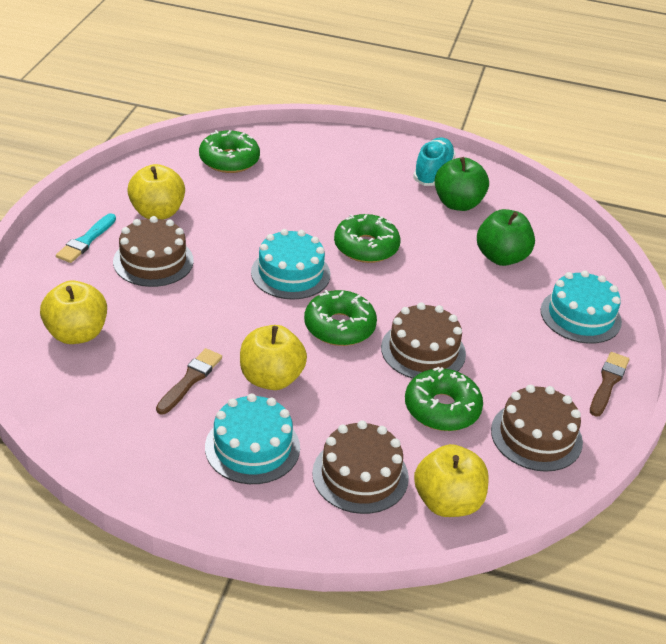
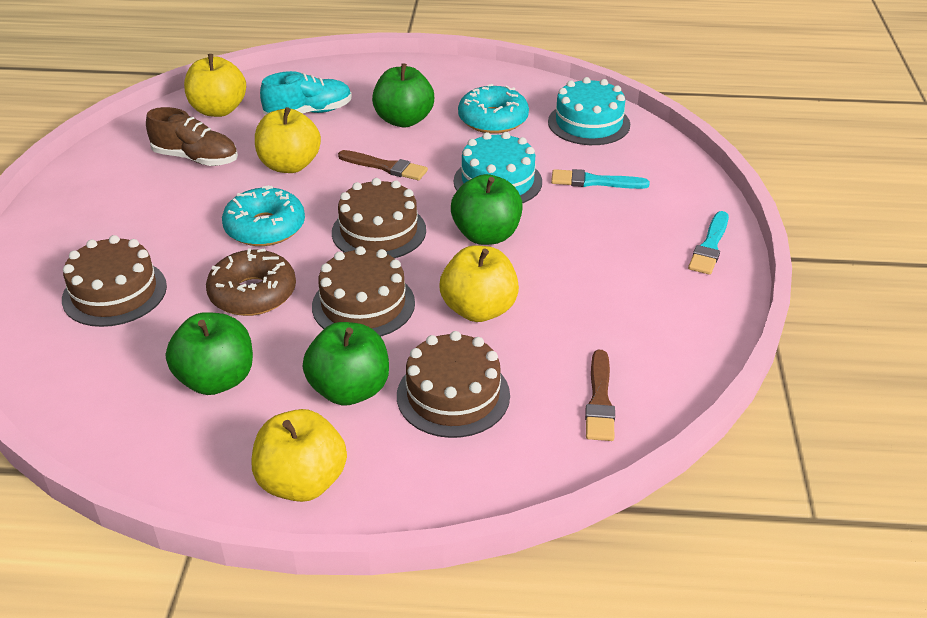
brown donut: none = 0 -> [206,248,296,316] = 1
brown shoe: none = 0 -> [146,107,238,166] = 1
green apple: [434,157,489,211] [477,209,535,266] = 2 -> [166,312,253,395] [303,322,389,406] [372,63,434,127] [451,174,523,245] = 4
green donut: [199,130,260,173] [304,290,377,346] [334,214,400,263] [405,367,483,431] = 4 -> none = 0
turquoise brush: [56,213,116,263] = 1 -> [551,169,650,189] [688,211,729,275] = 2
turquoise cake: [205,394,300,484] [251,229,330,299] [541,270,622,344] = 3 -> [454,132,542,203] [548,77,630,145] = 2
turquoise donut: none = 0 -> [222,185,305,246] [458,84,529,134] = 2

